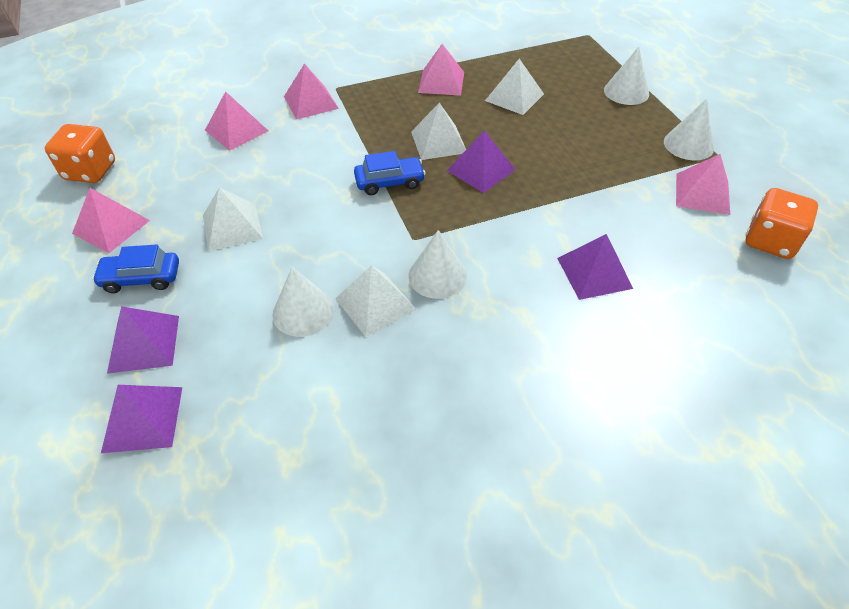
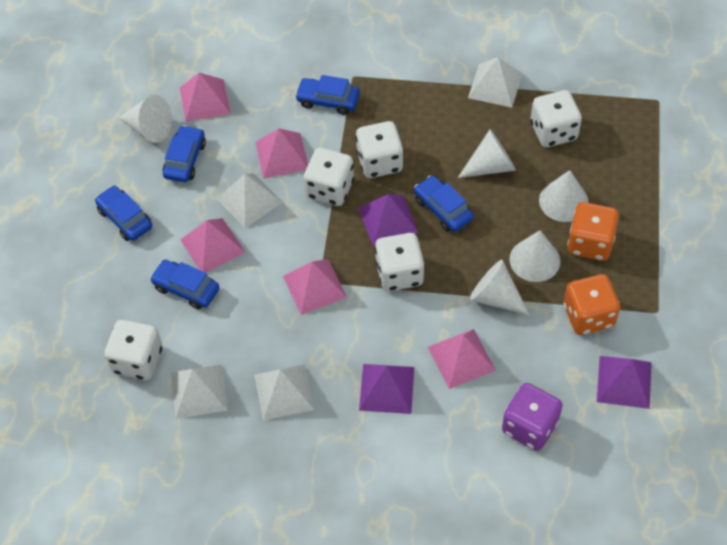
blue car: [92,244,179,293] [354,151,426,195] = 2 -> [95,185,152,241] [150,260,219,309] [163,125,206,182] [295,75,360,115] [414,175,474,232] = 5
purple dice: none = 0 -> [502,383,563,451] = 1
purple pyramid: [101,385,182,453] [107,306,179,374] [447,130,516,193] [557,234,633,300] = 4 -> [358,194,419,246] [359,364,414,414] [597,356,652,409] = 3
white cone: [272,267,334,337] [408,230,467,299] [604,47,649,105] [664,98,714,160] = 4 -> [118,95,172,143] [458,129,516,178] [469,260,529,315] [510,230,560,282] [539,170,589,222] = 5
white dice: none = 0 -> [104,320,162,380] [303,148,354,206] [356,121,404,178] [375,233,425,291] [530,90,582,147] = 5

